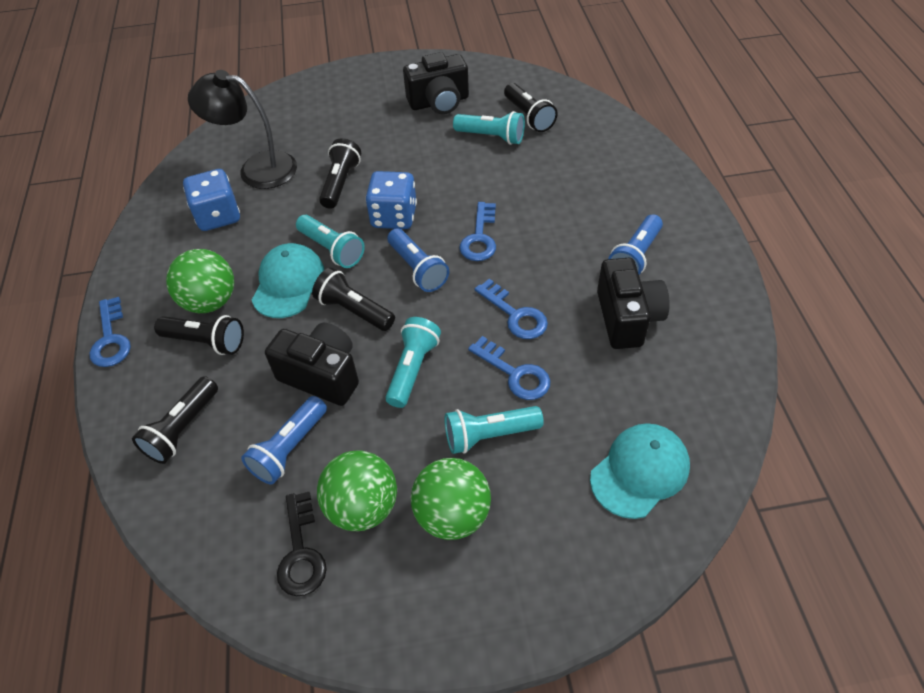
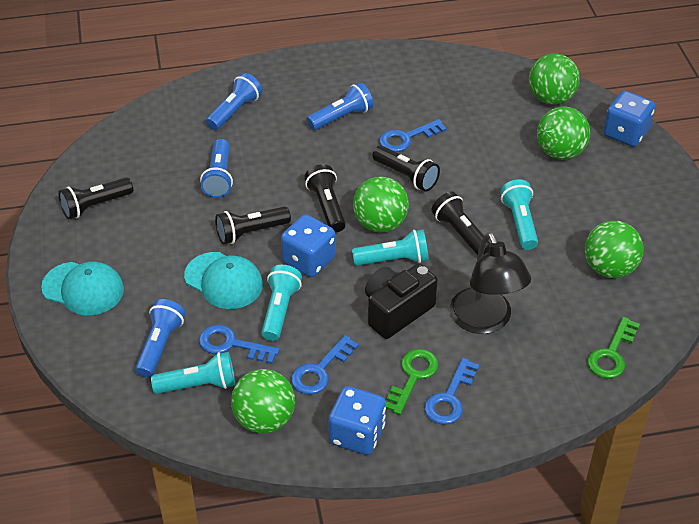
black camera: [265,323,359,406] [403,52,469,114] [597,258,670,349] = 3 -> [365,264,438,339] = 1
black key: [277,492,327,596] = 1 -> none = 0
blue dice: [183,169,240,231] [365,171,417,229] = 2 -> [281,215,336,277] [328,386,386,455] [603,91,655,147] = 3
blue flashlight: [241,396,327,485] [387,228,449,292] [608,214,663,275] = 3 -> [135,299,185,378] [200,139,233,198] [206,73,262,130] [307,82,374,130] = 4
green ball: [166,249,234,313] [317,451,397,531] [411,458,491,540] = 3 -> [231,369,295,434] [353,177,409,232] [529,54,580,104] [537,107,590,160] [585,221,644,278] = 5
green key: none = 0 -> [386,349,438,415] [588,317,640,379] = 2

